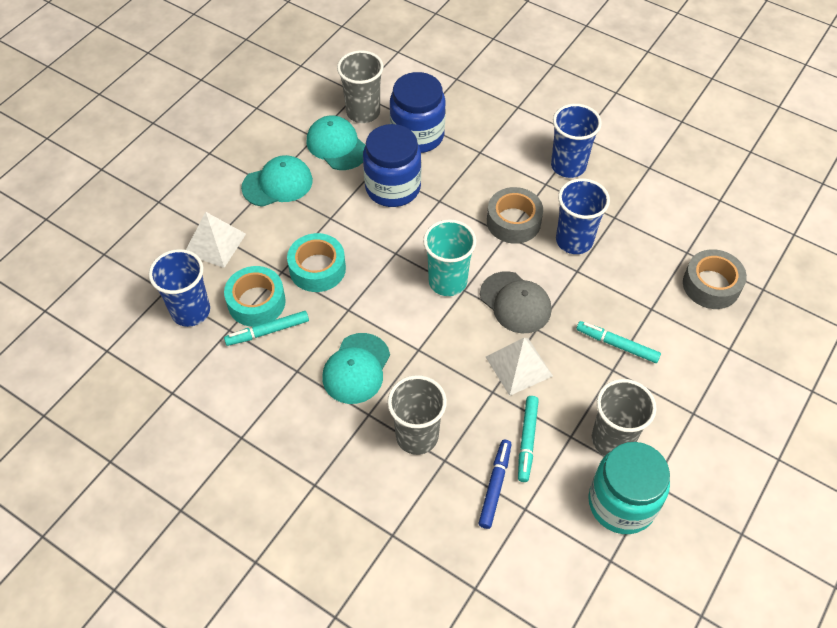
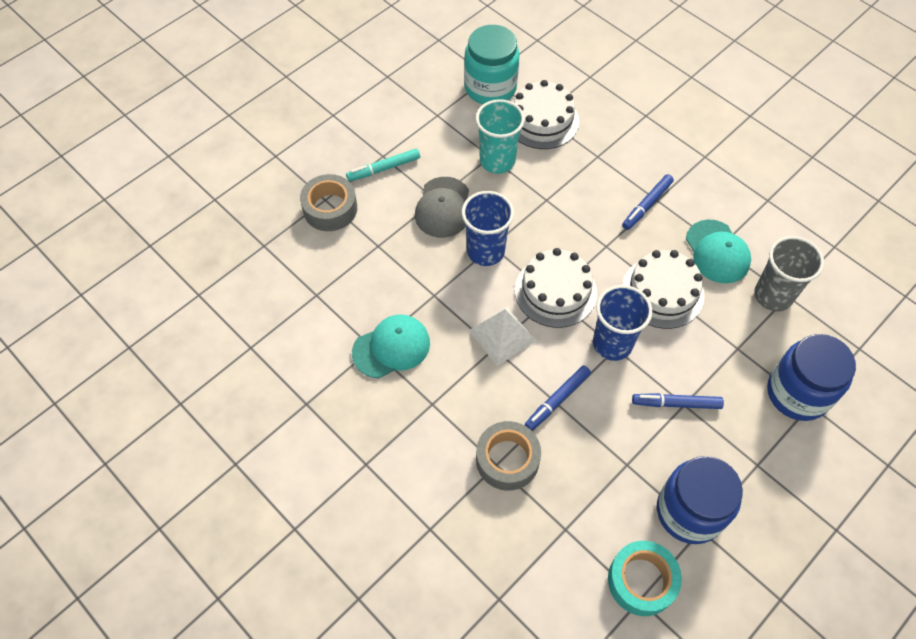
blue cup: [149,249,210,327] [551,104,602,178] [556,178,610,254] = 3 -> [462,191,514,266] [593,285,652,361] = 2
blue marker: [479,440,512,529] = 1 -> [525,365,591,431] [622,174,674,230] [632,393,724,409] = 3
grey cup: [337,50,384,123] [387,375,447,455] [592,379,657,456] = 3 -> [754,236,824,312] = 1
turquoise cap: [241,155,313,207] [306,115,365,170] [322,333,390,404] = 3 -> [352,314,430,378] [686,220,751,284] = 2
turquoise marker: [224,311,309,346] [518,396,539,482] [576,321,661,363] = 3 -> [346,149,420,181] = 1
turquoise tape: [224,266,286,327] [287,233,346,292] = 2 -> [608,541,682,616] = 1
white cake: none = 0 -> [513,80,579,149] [515,248,597,328] [622,250,705,329] = 3
white pyramid: [186,212,246,268] [486,338,553,396] = 2 -> [469,306,536,366] = 1

